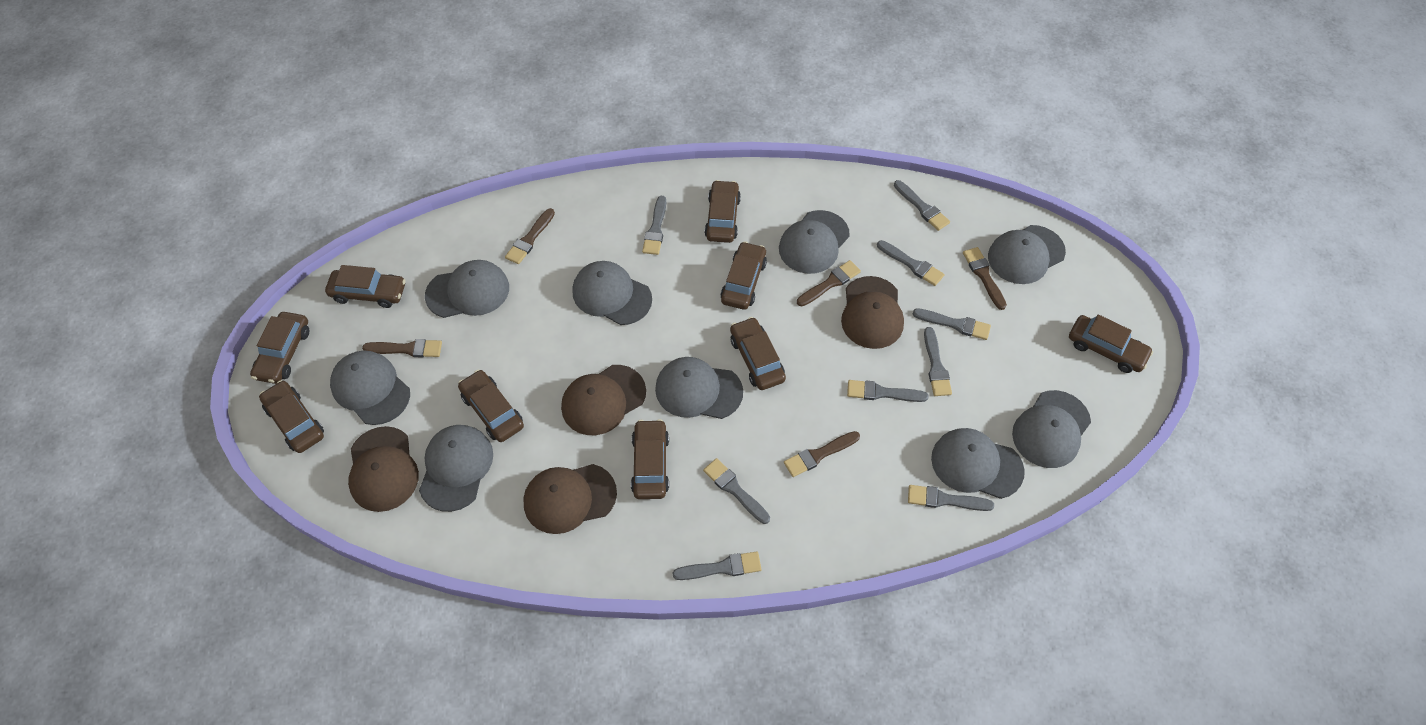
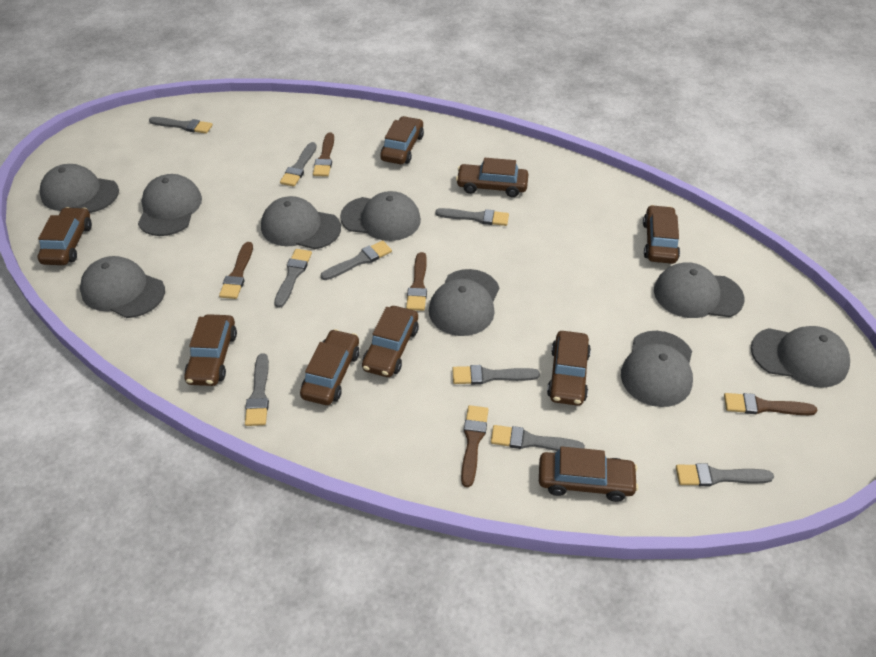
brown cap: [348,426,419,512] [523,464,617,534] [561,365,646,435] [841,276,904,349] = 4 -> none = 0

